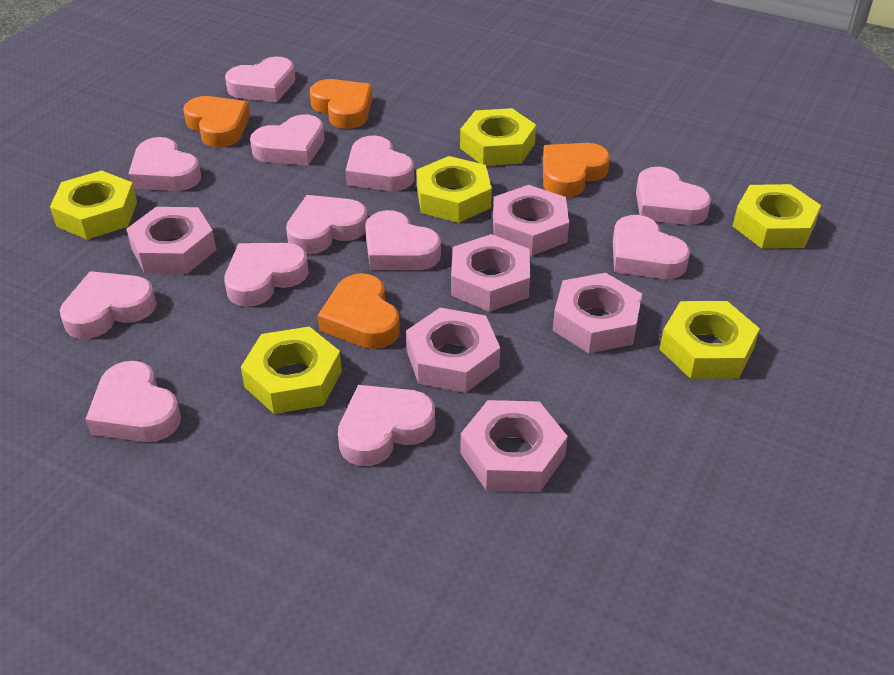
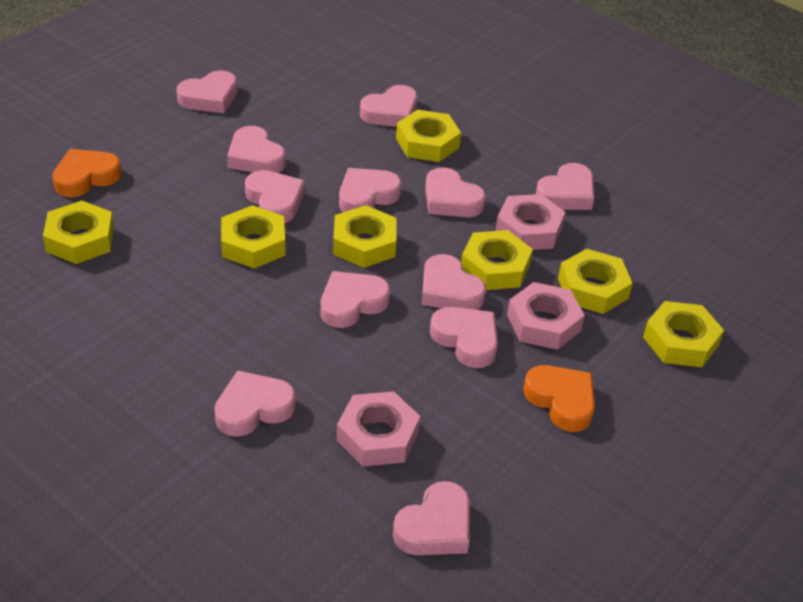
orange heart: [183,96,250,147] [310,79,373,129] [317,273,400,349] [543,143,610,197] = 4 -> [52,149,122,197] [523,365,595,432] = 2
pink nut: [126,207,216,274] [406,308,500,393] [451,234,530,312] [460,400,568,492] [493,185,569,256] [553,273,642,353] = 6 -> [337,391,420,467] [495,194,565,250] [507,282,585,350] = 3
yellow nut: [50,170,137,239] [241,326,342,414] [417,156,492,223] [460,108,536,166] [660,301,760,379] [733,184,821,249] = 6 -> [43,201,114,264] [221,205,285,269] [333,205,396,268] [396,110,461,162] [461,230,533,290] [558,249,632,314] [643,301,724,367] = 7

